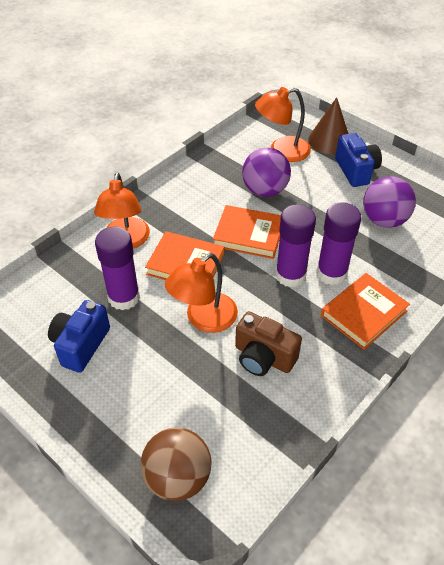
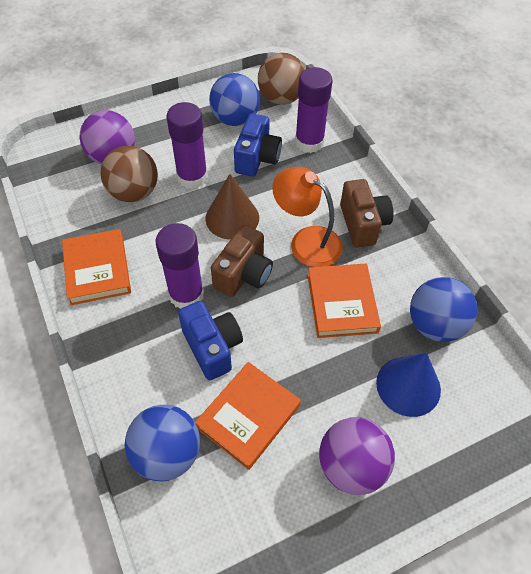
blue ball: none = 0 -> [125,405,200,481] [209,73,260,126] [410,277,478,342] = 3
blue cone: none = 0 -> [376,352,441,417] = 1
brown ball: [141,427,212,501] = 1 -> [100,146,158,202] [258,53,305,105] = 2
brown camera: [235,311,302,376] = 1 -> [211,225,273,297] [340,179,394,248] = 2
orange lamp: [94,172,150,248] [165,253,238,333] [255,87,311,162] = 3 -> [272,167,343,267] = 1

